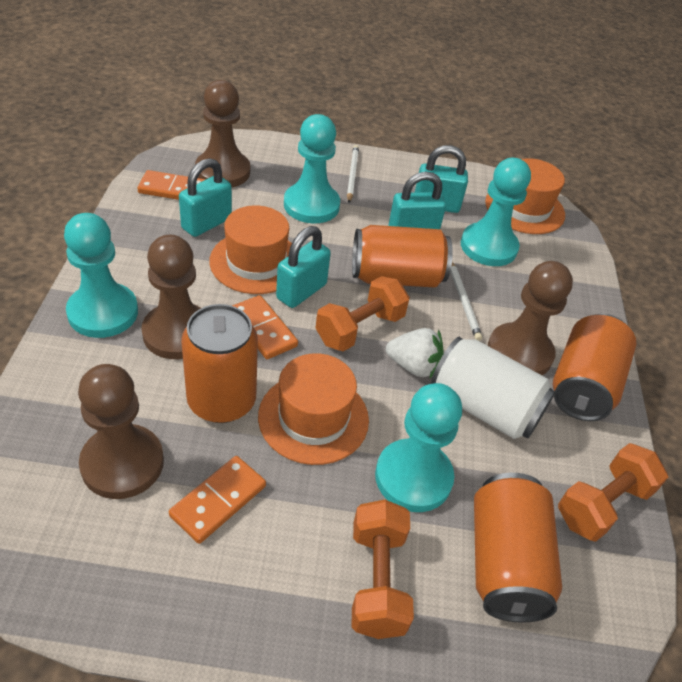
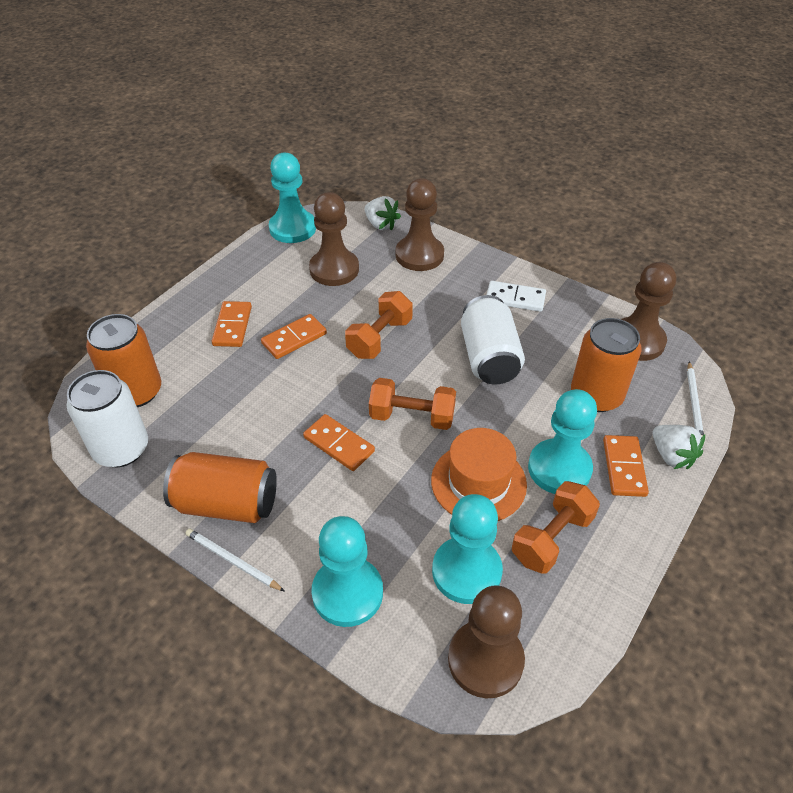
orange can: [181,304,258,423] [352,225,453,288] [474,473,562,623] [553,314,636,421] = 4 -> [86,314,161,407] [163,452,277,523] [571,318,642,412] = 3
orange domino: [137,170,205,200] [169,456,266,544] [232,295,298,359] = 3 -> [212,301,252,347] [261,314,327,359] [303,414,375,471] [603,435,649,497] = 4
orange hat: [209,205,292,294] [258,353,369,465] [485,158,565,234] = 3 -> [431,428,527,521] = 1
turquoise padlock: [179,158,232,237] [276,226,331,308] [388,172,446,229] [414,145,468,213] = 4 -> none = 0
white can: [431,337,555,439] = 1 -> [66,370,148,467] [461,295,525,385] = 2
white domino: none = 0 -> [487,281,546,312] = 1
white strawberry: [386,328,444,379] = 1 -> [365,196,401,231] [653,425,705,469] = 2

